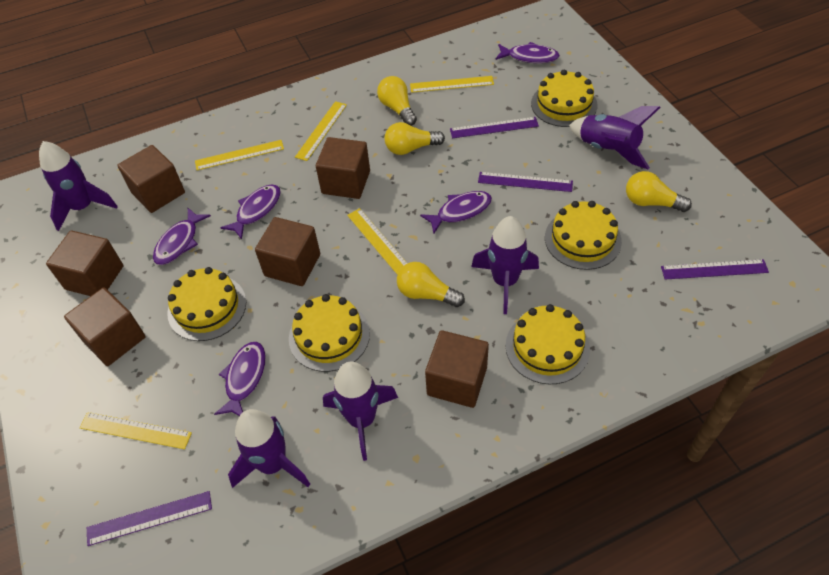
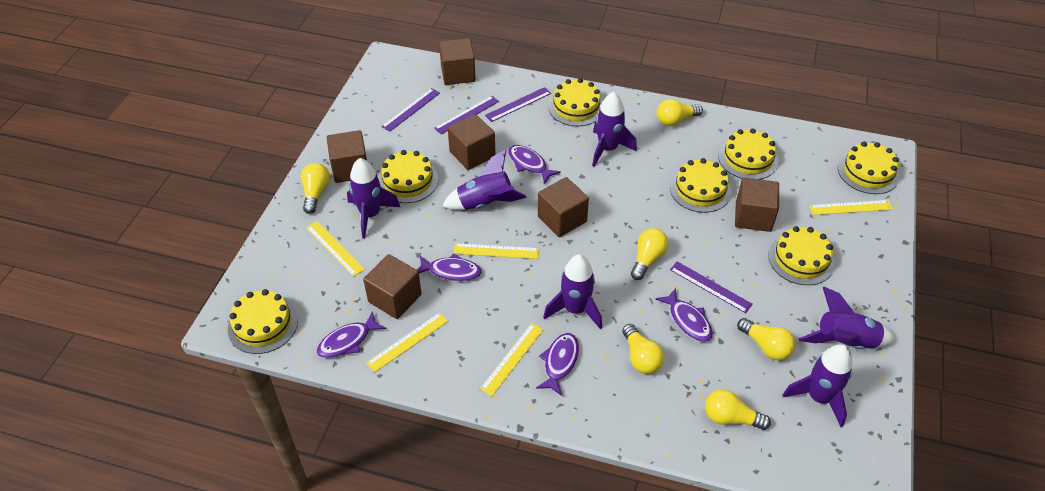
purple rocket: [39,141,118,231] [228,409,310,488] [323,362,398,461] [471,216,539,314] [569,106,661,169] = 5 -> [347,158,400,238] [442,149,527,210] [543,254,602,329] [592,92,637,167] [782,344,853,427] [799,287,895,349] = 6
yellow cake: [167,267,246,341] [289,294,370,372] [506,304,590,384] [531,70,598,127] [545,201,622,270] = 5 -> [228,289,298,354] [378,150,438,203] [548,78,603,126] [670,158,731,213] [718,128,778,179] [768,226,835,285] [838,142,900,194] = 7
yellow light bulb: [377,76,417,126] [385,122,445,155] [397,262,465,307] [626,171,692,212] = 4 -> [301,163,330,214] [622,324,664,374] [631,228,668,280] [657,99,703,126] [705,389,771,430] [737,318,795,360] = 6

